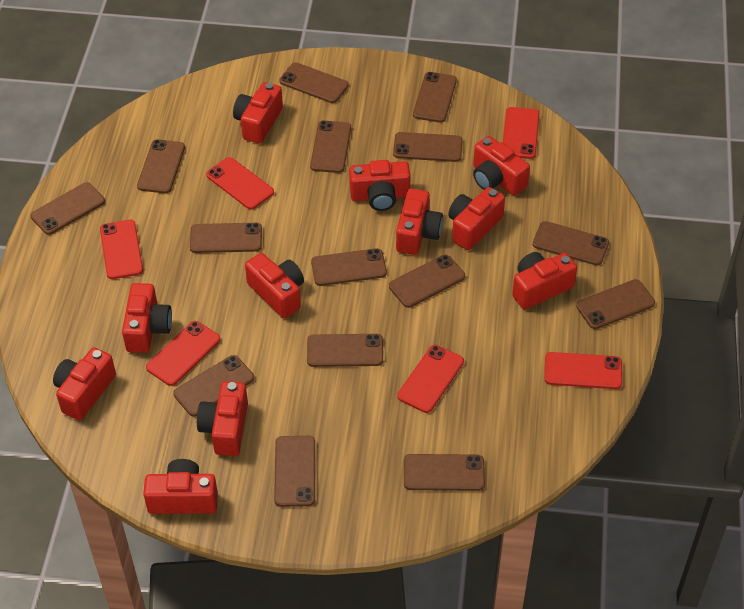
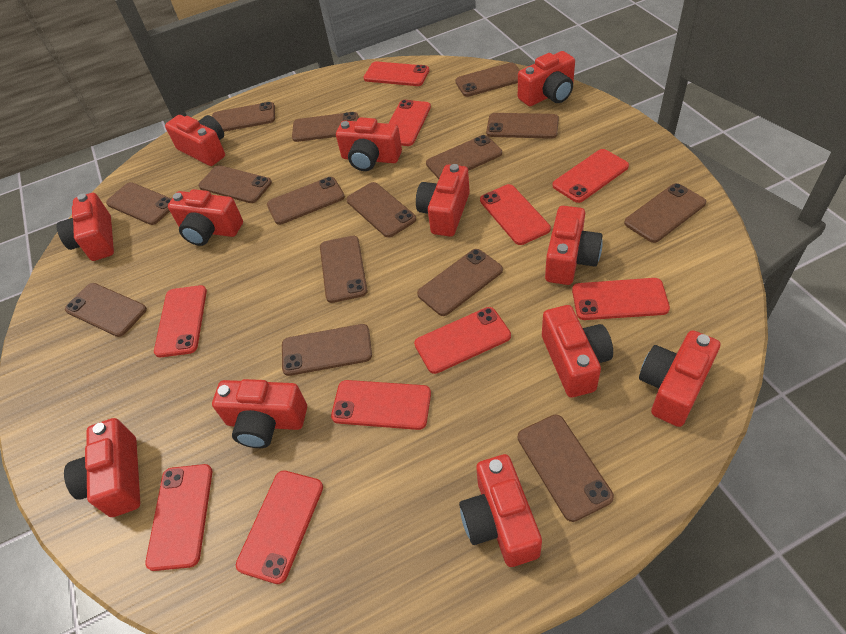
red camera: [53,347,116,420] [122,283,172,353] [143,459,218,514] [197,381,248,456] [233,82,283,144] [245,253,304,318] [349,160,410,211] [396,188,443,255] [448,187,505,250] [473,136,530,196] [512,252,577,309] = 11 -> [56,193,114,261] [64,418,140,517] [165,115,225,166] [168,189,243,246] [212,379,307,448] [336,117,402,171] [416,164,470,237] [459,454,542,567] [518,51,575,106] [542,305,613,397] [545,206,603,285] [639,330,720,427] = 12
red phone: [100,220,143,279] [146,321,220,386] [206,157,274,209] [397,345,464,413] [503,107,539,159] [545,352,622,389] = 6 -> [145,464,212,571] [154,285,207,357] [236,471,323,584] [331,380,431,430] [364,61,429,86] [388,100,431,146] [414,307,511,374] [480,184,551,245] [552,149,629,203] [572,278,670,320] = 10

